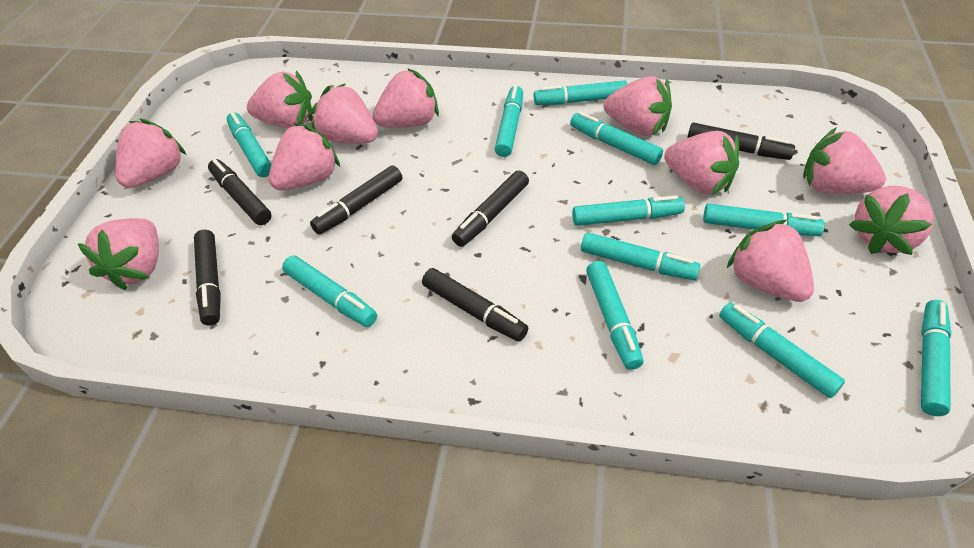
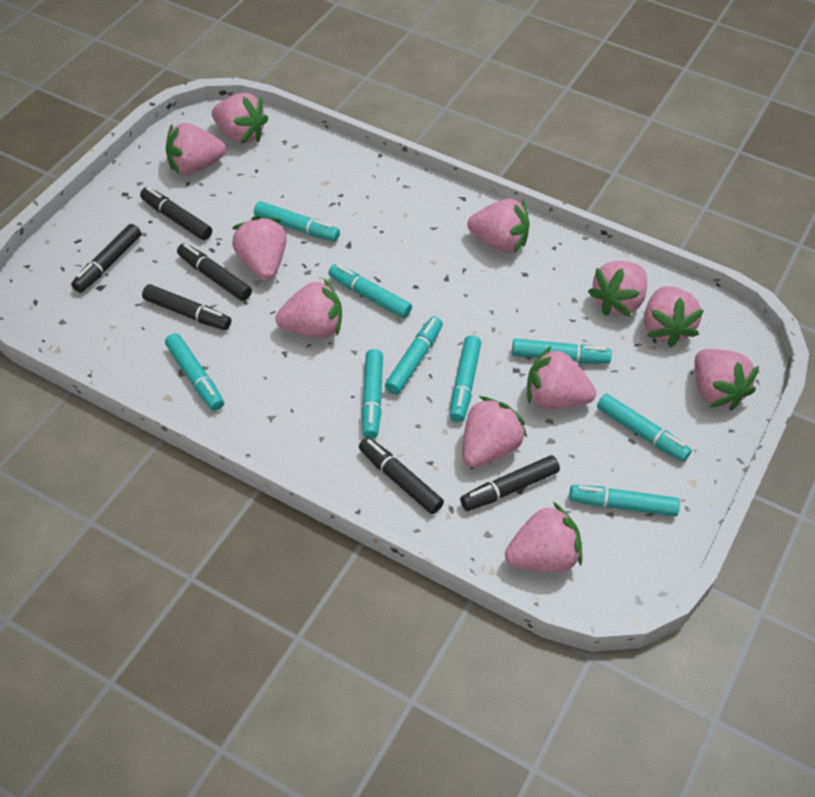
turquoise marker: [227,112,271,177] [282,255,377,327] [495,85,523,157] [534,81,627,105] [570,112,663,165] [572,195,685,226] [581,232,700,280] [586,261,644,370] [703,204,825,236] [719,303,845,398] [921,300,952,416] = 11 -> [165,333,224,411] [254,201,340,241] [328,264,412,318] [362,349,383,439] [385,317,443,395] [450,335,481,422] [512,339,612,364] [569,485,680,516] [597,394,692,462] = 9

